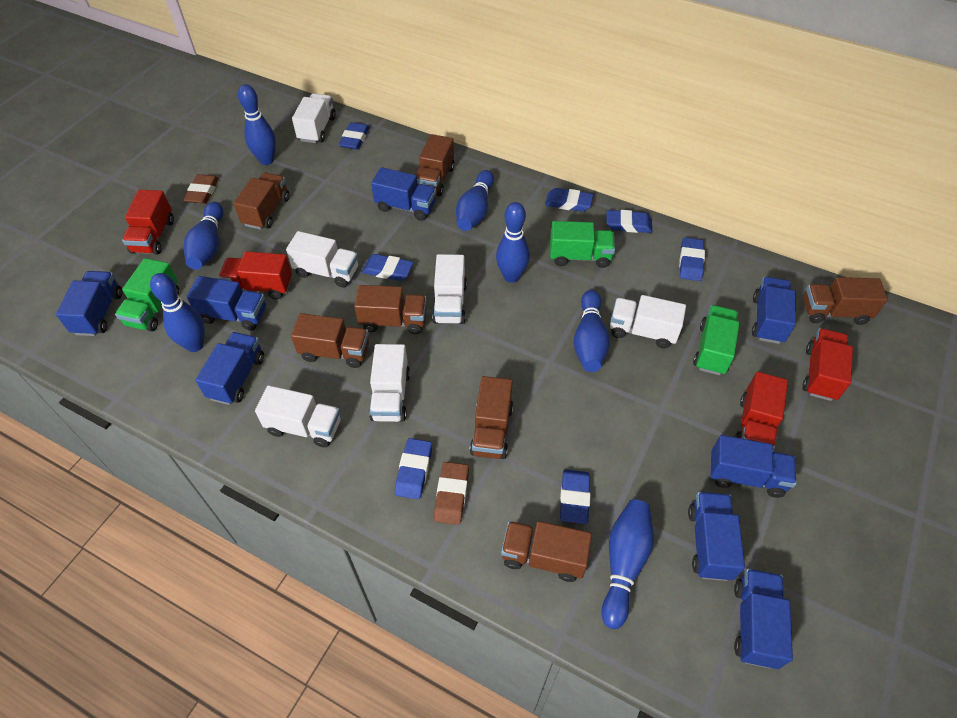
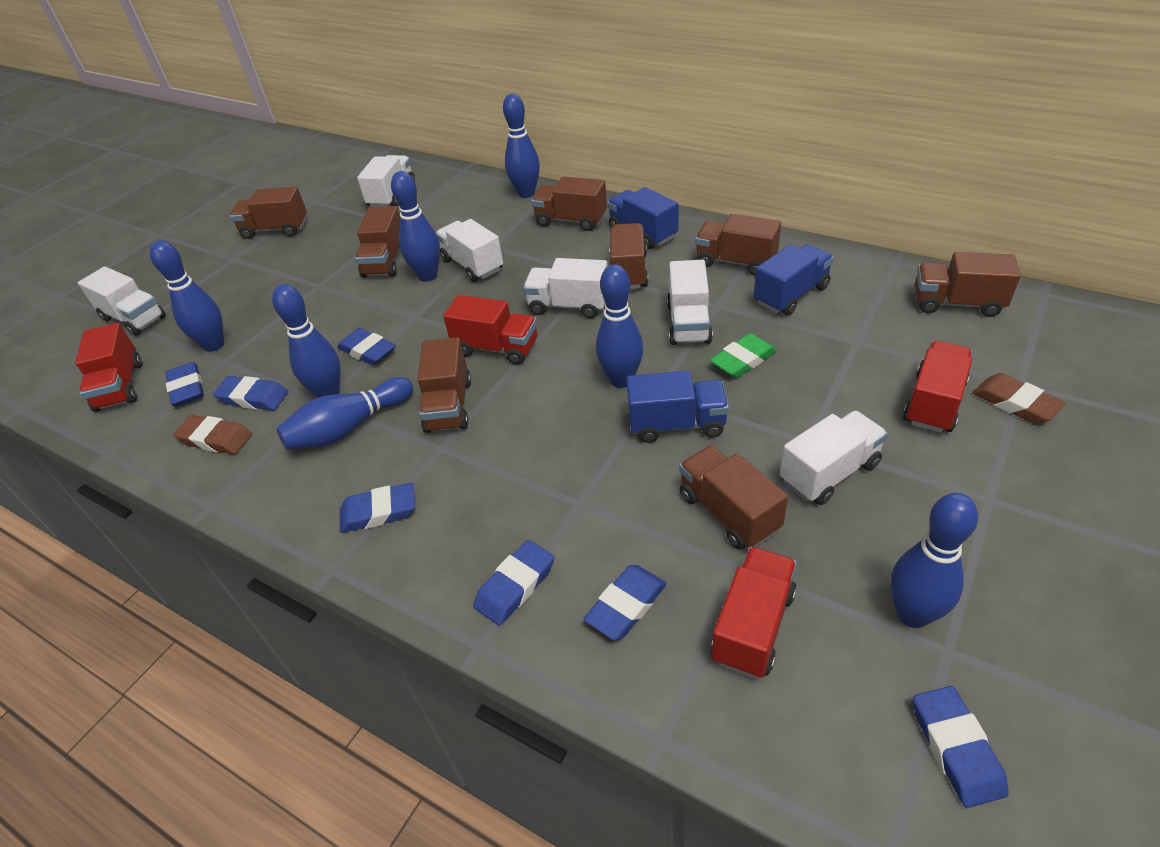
blue truck: [56,271,122,336] [187,276,266,331] [195,332,264,405] [371,167,436,221] [688,492,745,581] [710,435,797,498] [734,568,793,669] [752,277,796,344] = 8 -> [607,187,679,249] [627,371,729,443] [754,244,834,316] = 3
brown truck: [233,172,289,230] [291,313,369,368] [354,285,427,334] [416,134,455,197] [470,376,513,459] [501,521,592,582] [803,277,888,325] = 7 -> [230,187,307,239] [355,206,401,278] [417,337,471,433] [531,177,607,231] [609,223,648,289] [679,445,788,550] [695,214,781,276] [915,252,1021,317] = 8
green eraser: none = 0 -> [710,333,777,378] = 1
green truck: [115,258,179,332] [550,221,615,268] [693,305,740,375] = 3 -> none = 0

